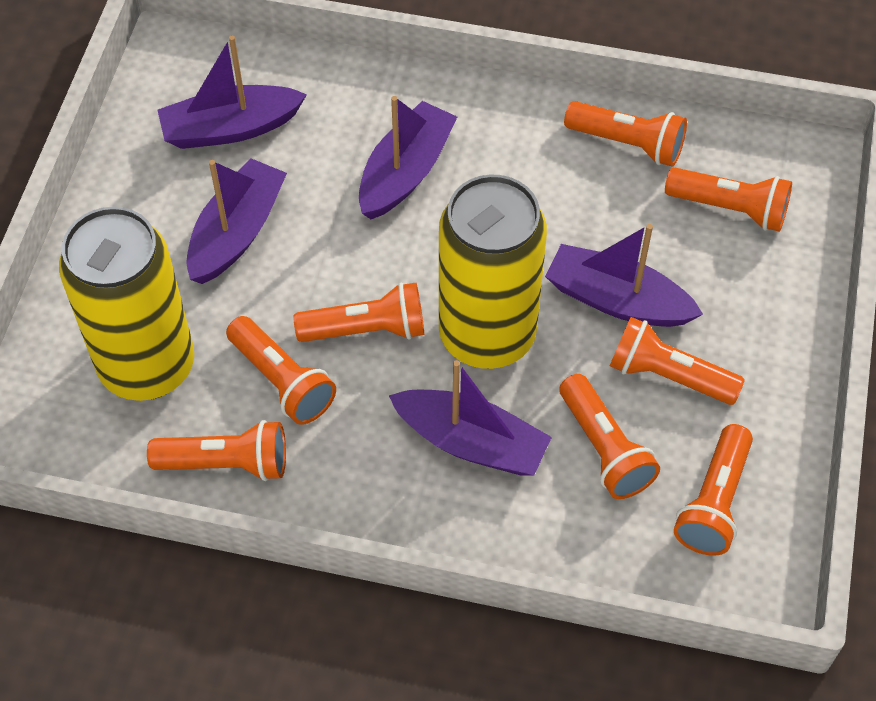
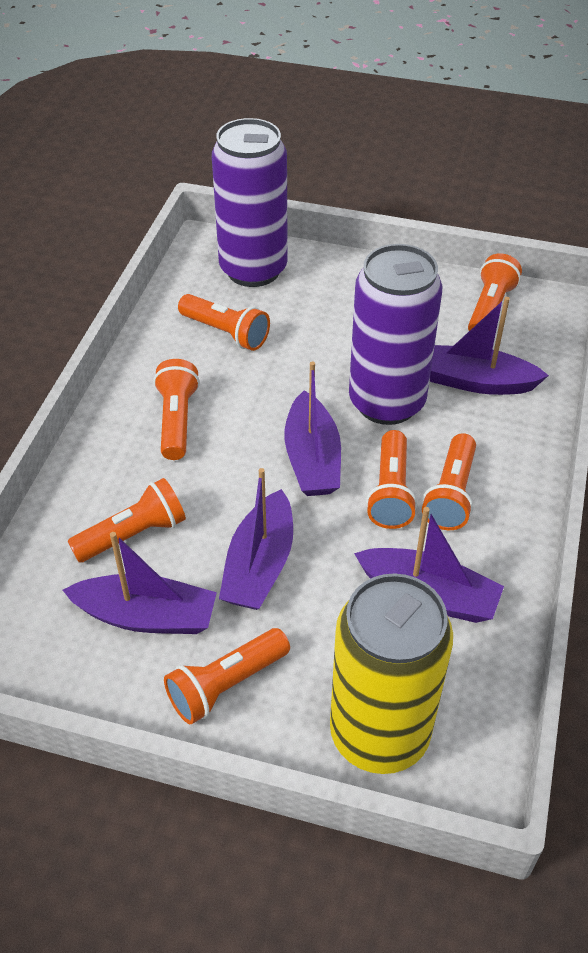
orange flashlight: [147,420,286,481] [226,316,336,425] [294,283,424,342] [559,374,660,499] [564,101,687,167] [610,317,745,405] [665,168,792,232] [674,424,753,556] = 8 -> [68,478,186,563] [153,359,200,460] [164,628,290,724] [178,294,270,351] [366,430,417,529] [422,433,476,530] [468,253,522,331] = 7
purple can: none = 0 -> [212,118,288,287] [349,244,442,425] = 2
yellow can: [59,206,194,401] [439,175,547,369] = 2 -> [330,573,453,774] = 1

